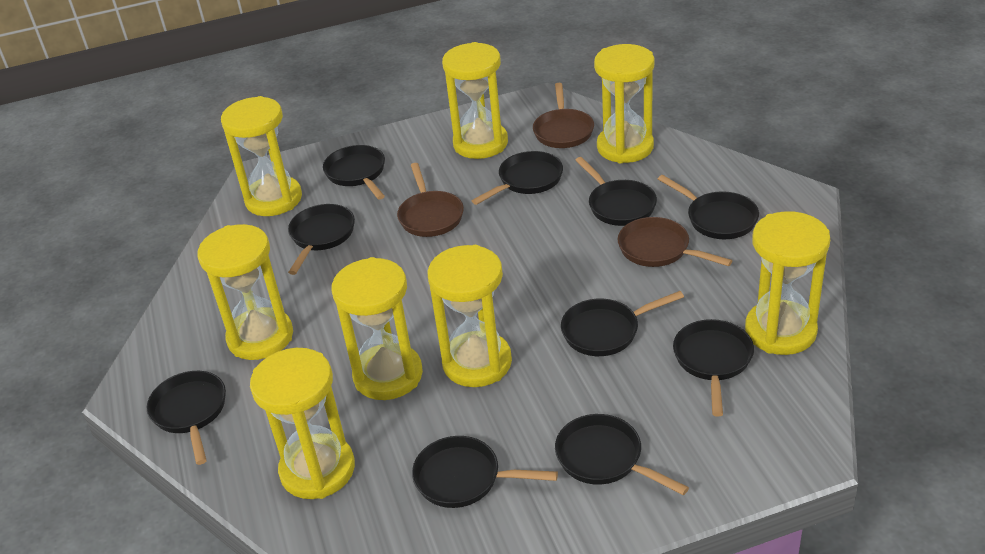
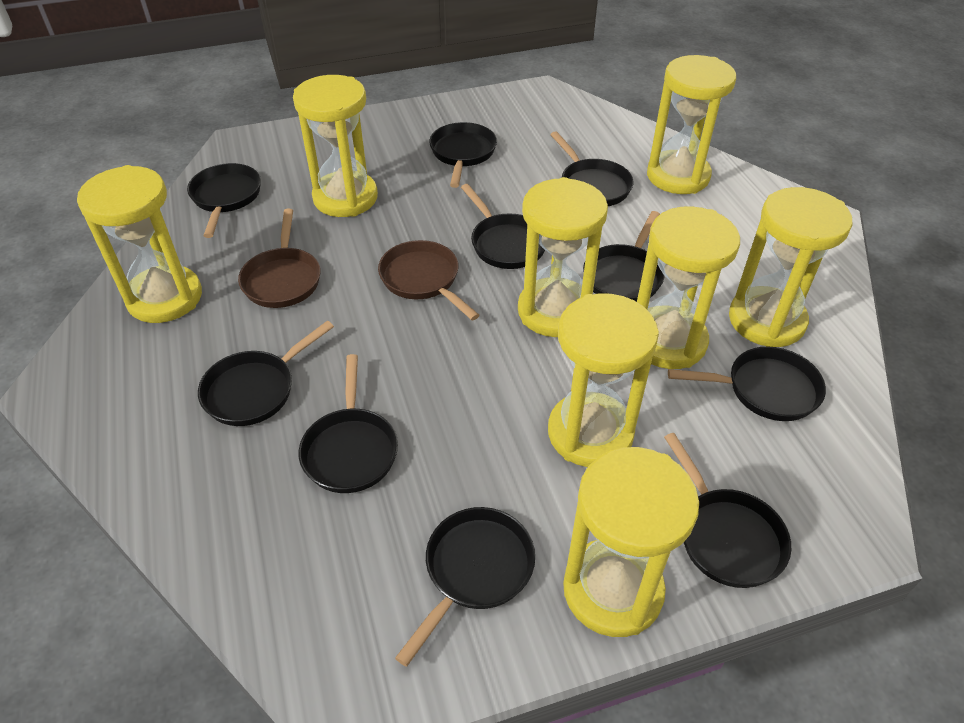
brown pan: [397,163,464,237] [533,83,594,148] [618,217,733,267] = 3 -> [238,209,321,308] [378,240,480,320] = 2

